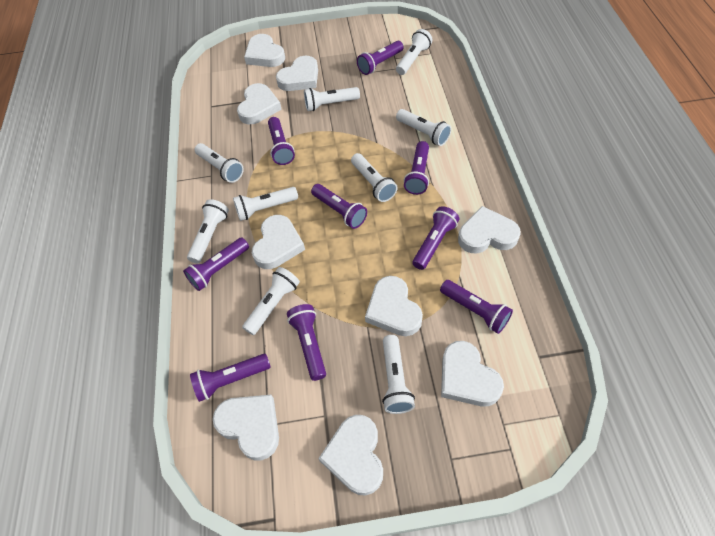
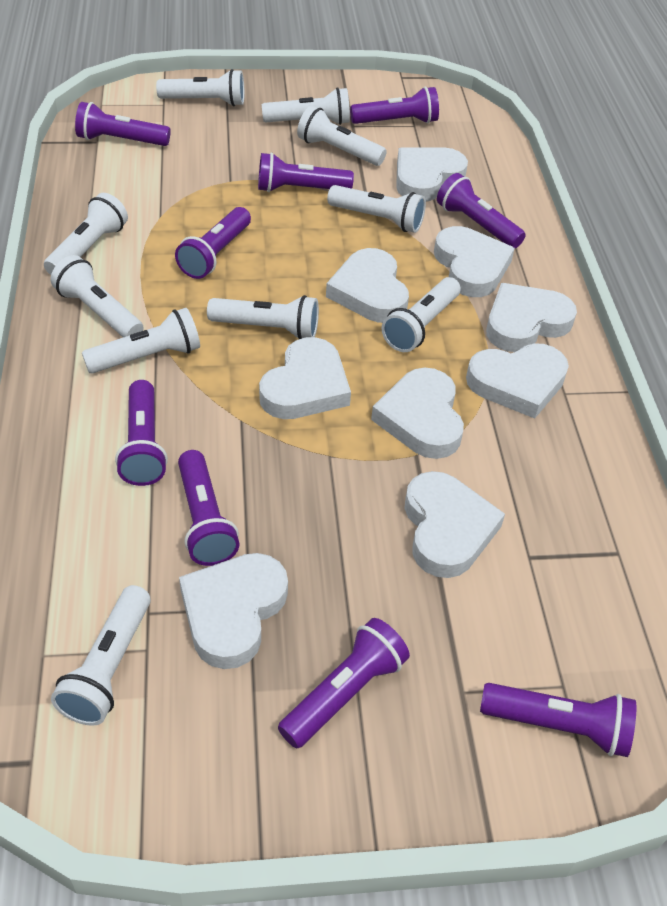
white flashlight: [187,199,229,264] [194,143,244,183] [233,187,298,221] [242,267,300,335] [304,87,360,111] [351,153,398,202] [382,335,415,414] [396,29,432,75] [396,109,451,146] = 9 -> [44,193,128,275] [51,255,144,337] [51,585,151,726] [82,308,200,374] [156,69,244,106] [207,295,319,339] [262,87,350,125] [297,106,387,166] [327,185,426,233] [382,277,461,352] = 10

